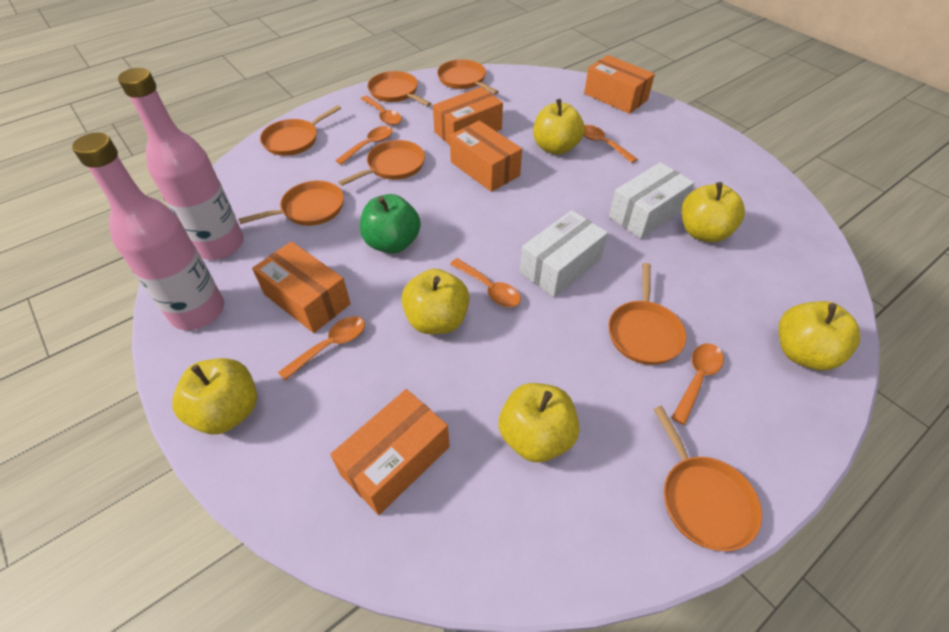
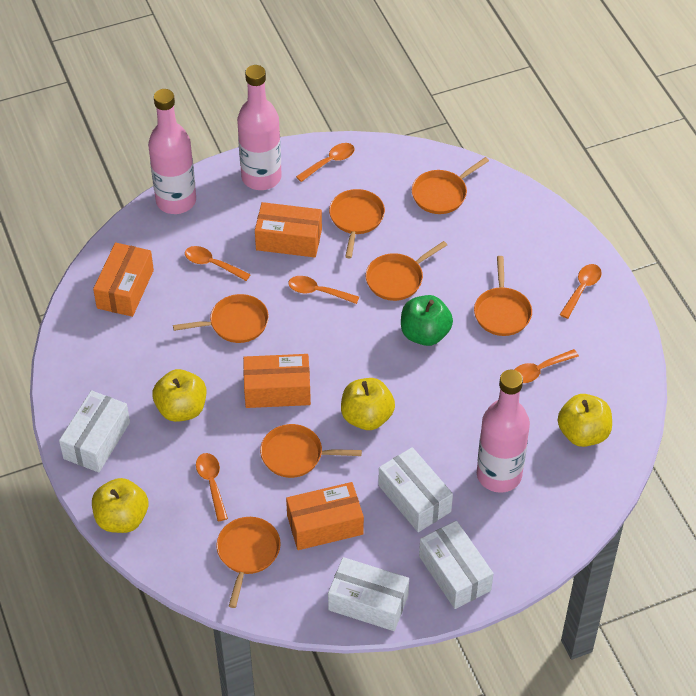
orange box: [252,241,351,333] [330,389,450,515] [433,87,503,145] [450,121,522,192] [584,55,655,114] = 5 -> [93,243,154,317] [243,354,311,408] [255,202,322,257] [286,482,364,550] = 4
pink bottle: [72,133,224,330] [118,68,244,260] = 2 -> [148,89,196,214] [237,65,282,190] [477,370,530,493] = 3
white box: [520,210,608,297] [609,162,695,239] = 2 -> [59,390,130,473] [328,557,409,631] [378,447,453,532] [419,521,494,609] = 4
yellow apple: [172,358,257,434] [401,269,470,334] [499,383,579,462] [533,99,585,155] [682,182,745,242] [778,301,860,370] = 6 -> [92,478,148,533] [152,369,206,422] [341,378,395,430] [558,394,612,447] = 4

